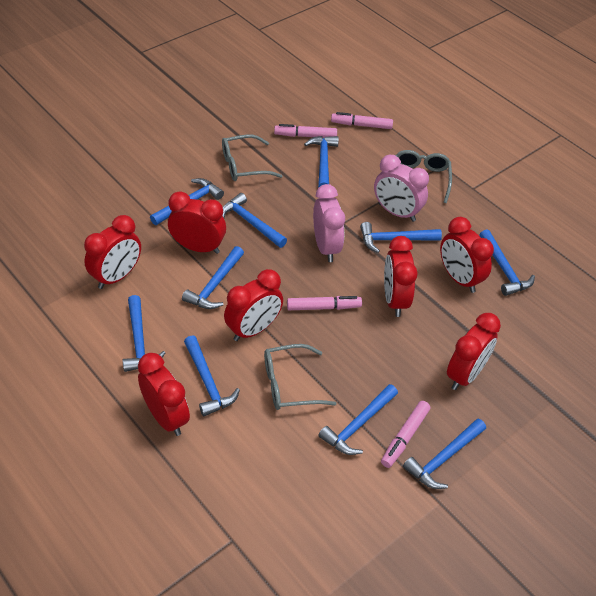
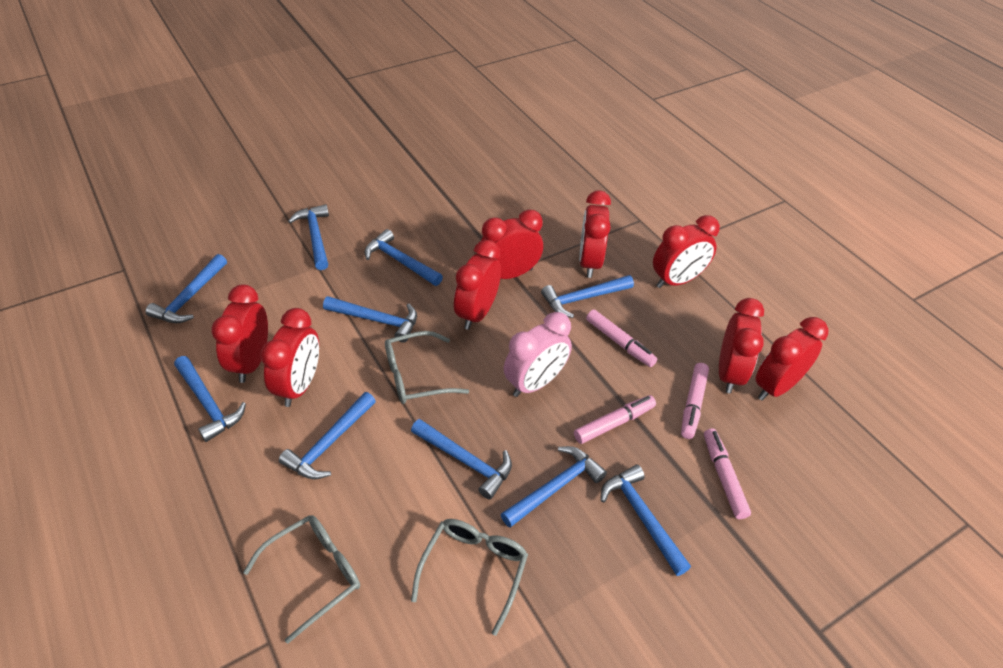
pink clock: [313,184,345,262] [374,155,429,222] = 2 -> [504,312,572,397] = 1
red clock: [84,215,141,289] [138,353,190,436] [168,191,226,254] [224,269,283,341] [384,236,418,317] [440,217,494,293] [447,313,501,390] = 7 -> [211,285,268,383] [260,308,319,407] [454,240,501,330] [481,209,543,279] [579,190,611,278] [653,215,720,288] [719,298,764,393] [755,317,828,401] = 8

